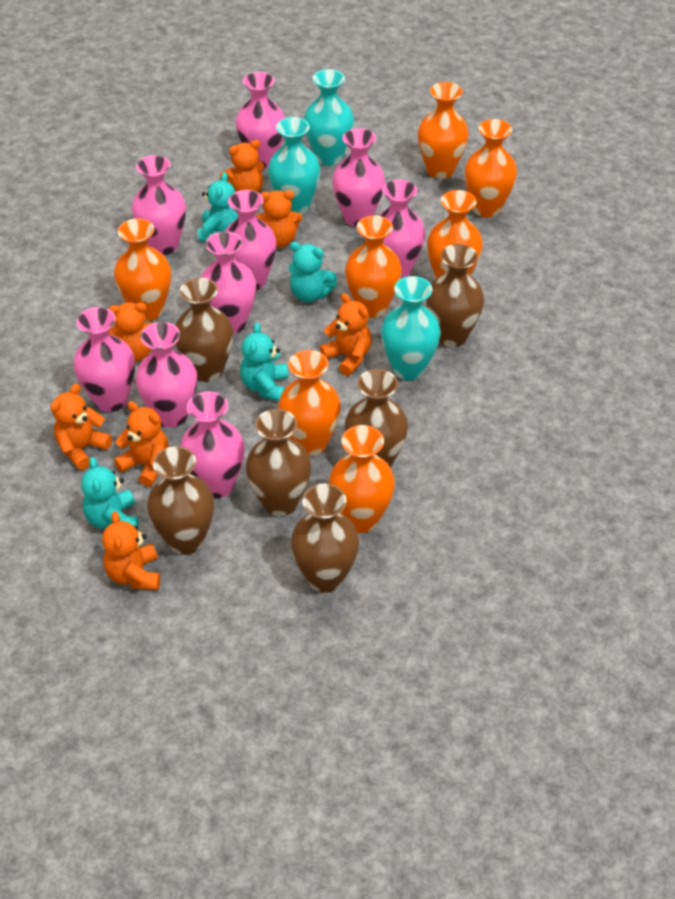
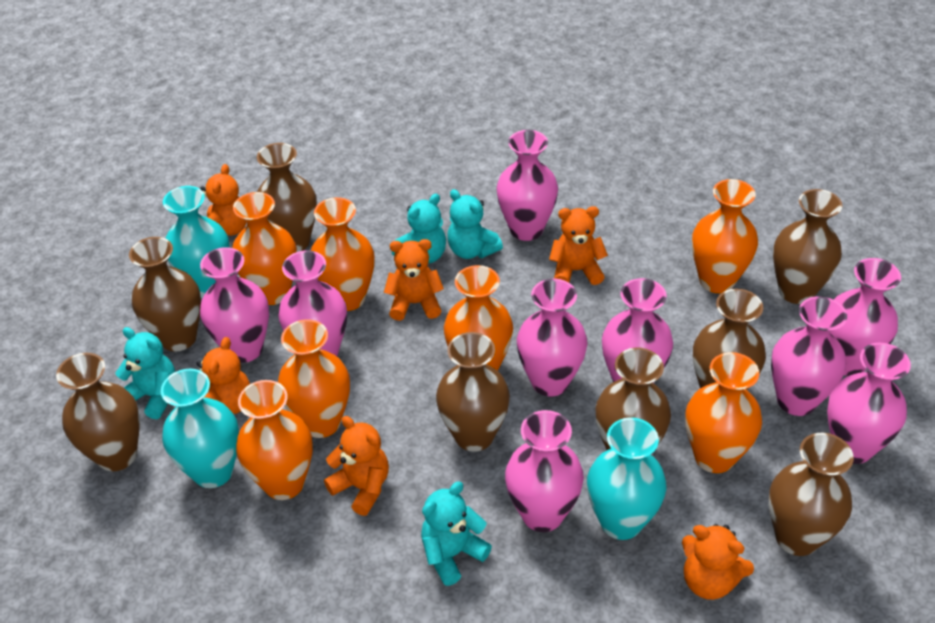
brown vase: [147,446,214,555] [175,278,233,382] [246,409,311,516] [291,484,359,593] [344,369,408,468] [426,244,484,347] = 6 -> [56,353,140,472] [129,237,201,351] [257,143,317,252] [436,332,510,452] [596,348,671,450] [693,289,766,390] [769,433,854,556] [773,189,843,304] = 8
orange teddy bear: [50,383,112,470] [102,511,160,590] [108,302,152,362] [114,401,169,487] [220,140,264,193] [256,190,302,248] [320,293,371,376] = 7 -> [197,337,250,414] [200,164,247,236] [324,416,389,516] [384,239,444,321] [549,206,608,285] [682,524,754,600] = 6

